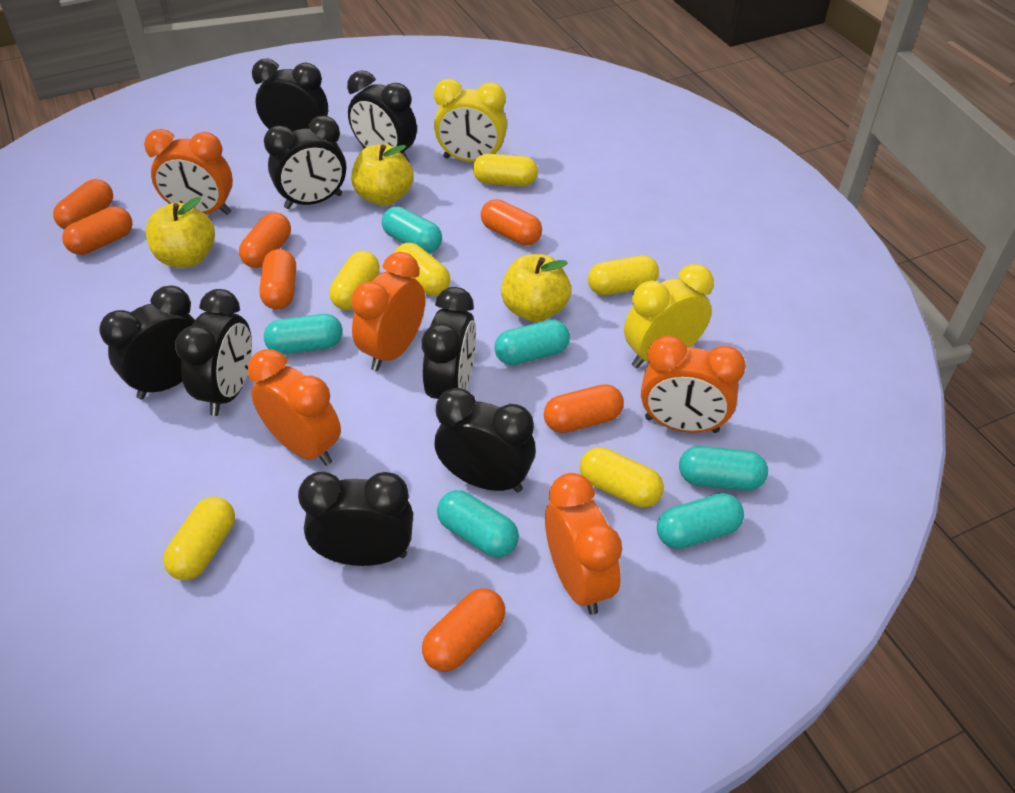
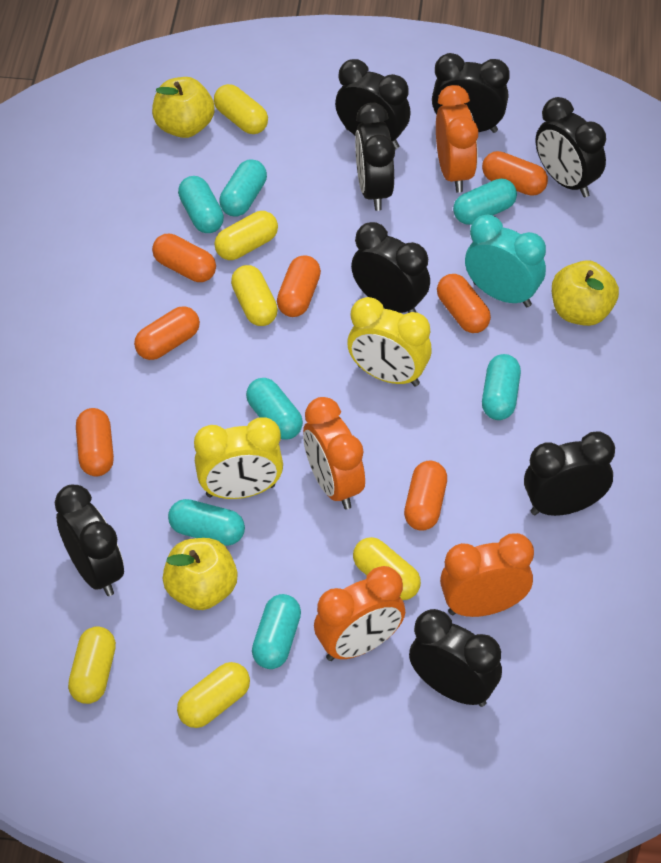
orange clock: [144,129,233,215] [248,349,341,465] [351,252,425,371] [545,473,622,615] [641,335,746,433] = 5 -> [303,397,365,509] [314,566,405,661] [436,85,478,193] [440,533,534,617] = 4
turquoise capsule: [264,314,343,355] [382,206,442,253] [437,490,519,558] [494,320,570,365] [657,493,744,549] [679,446,768,491] = 6 -> [168,499,245,546] [178,176,224,233] [219,159,267,217] [246,378,303,440] [252,594,301,669] [453,179,517,225] [482,354,521,420] = 7
turquoise clock: none = 0 -> [465,215,546,307] = 1

